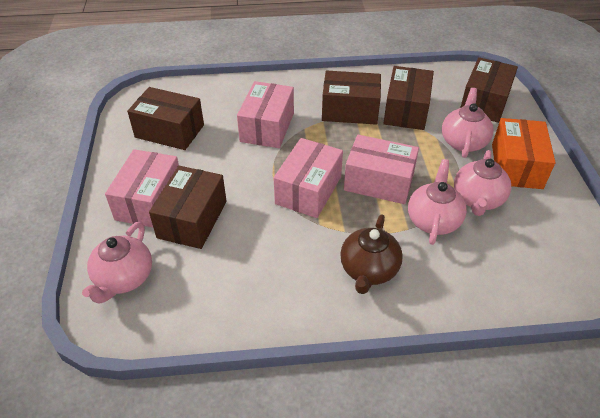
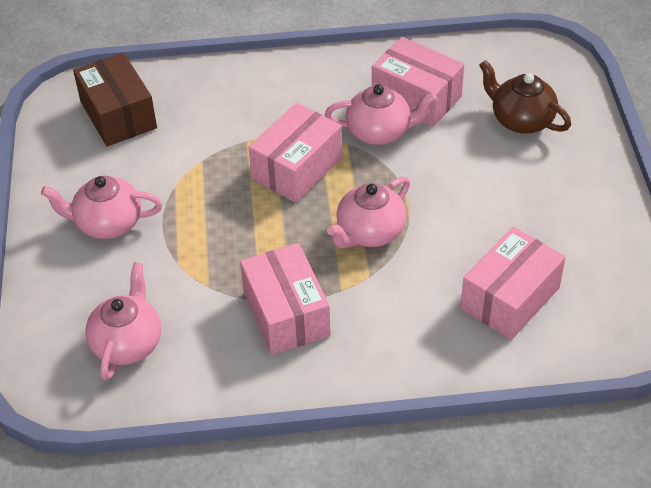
brown box: [127,87,204,150] [149,166,227,249] [322,71,381,125] [383,66,434,130] [460,57,518,123] = 5 -> [73,52,157,146] = 1
orange box: [492,118,556,189] = 1 -> none = 0

